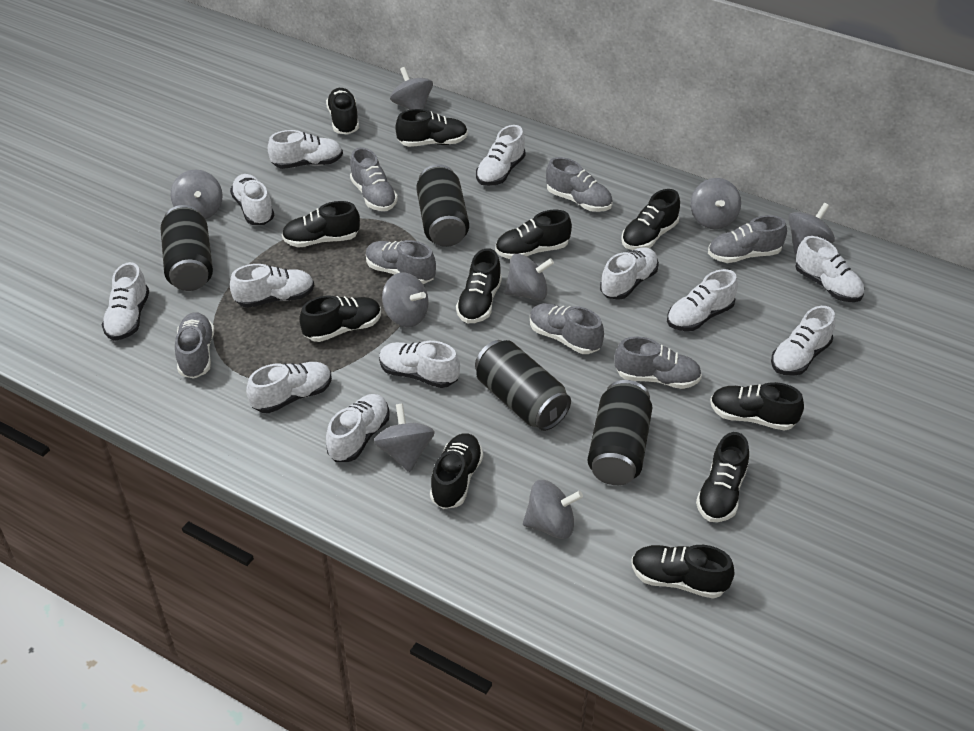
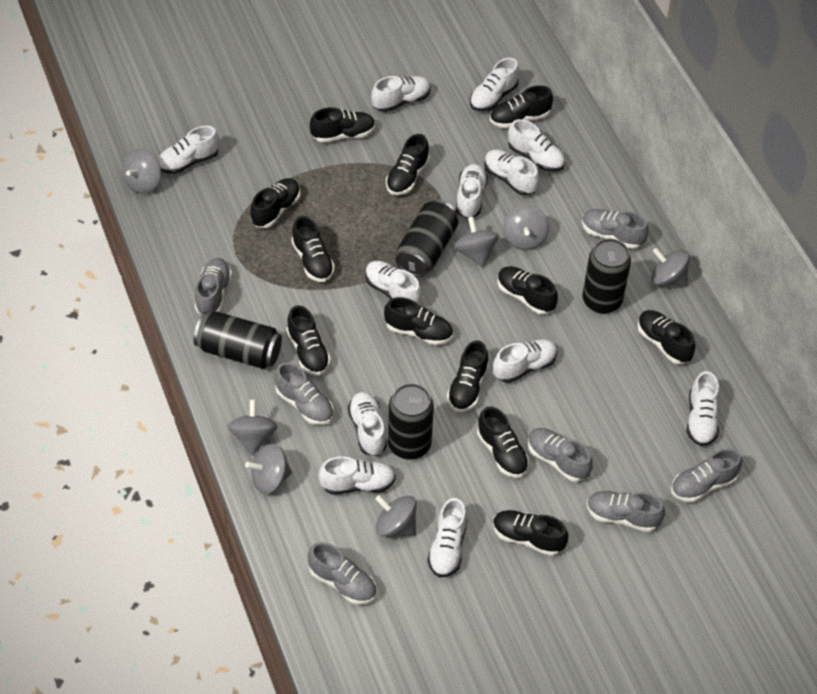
black shoe: [282,201,360,247] [299,295,381,342] [326,88,359,135] [395,109,468,147] [430,433,483,509] [456,248,502,323] [495,210,572,259] [621,189,680,250] [631,545,734,599] [696,432,749,522] [710,382,804,431] = 11 -> [250,178,300,228] [287,305,331,375] [291,216,335,282] [310,107,375,143] [384,297,453,345] [386,134,430,195] [447,340,489,412] [477,406,529,478] [490,85,553,128] [493,510,568,556] [497,266,558,314] [637,310,695,364] = 12
grey spinning top: [171,170,223,219] [374,403,435,472] [382,272,429,327] [390,67,433,110] [504,254,554,301] [523,480,583,539] [691,178,741,229] [788,203,835,254] = 8 -> [122,149,161,194] [227,399,278,456] [245,444,292,494] [375,495,416,537] [454,217,499,267] [503,205,549,250] [651,248,690,287] = 7

